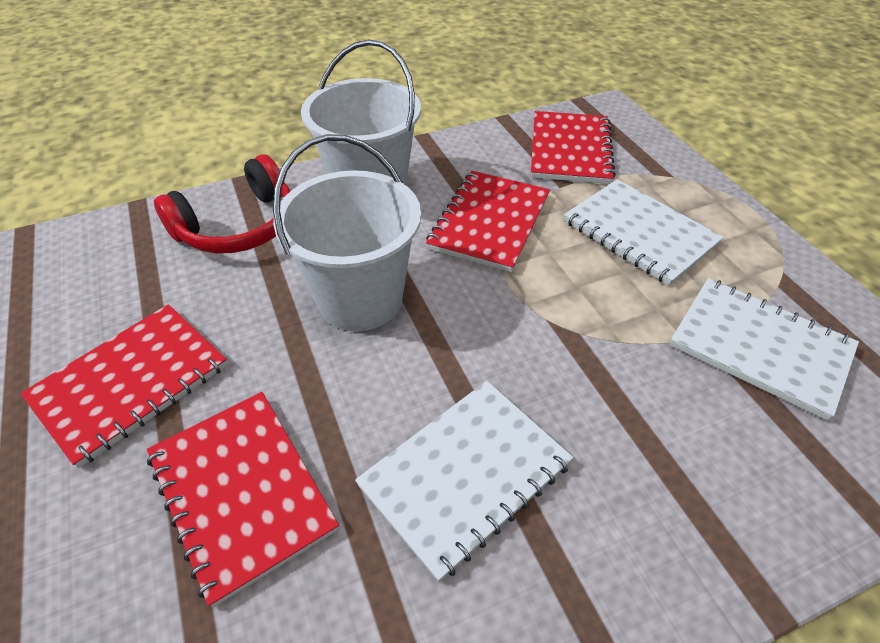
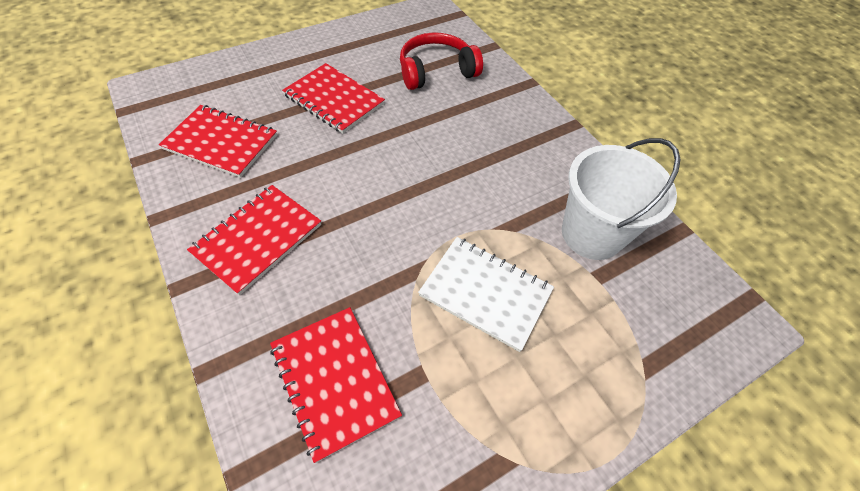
white bucket: [273,134,421,331] [301,39,421,185] = 2 -> [562,138,681,260] = 1
white notebook: [355,381,573,582] [564,179,724,286] [670,278,859,420] = 3 -> [418,237,554,352] = 1

